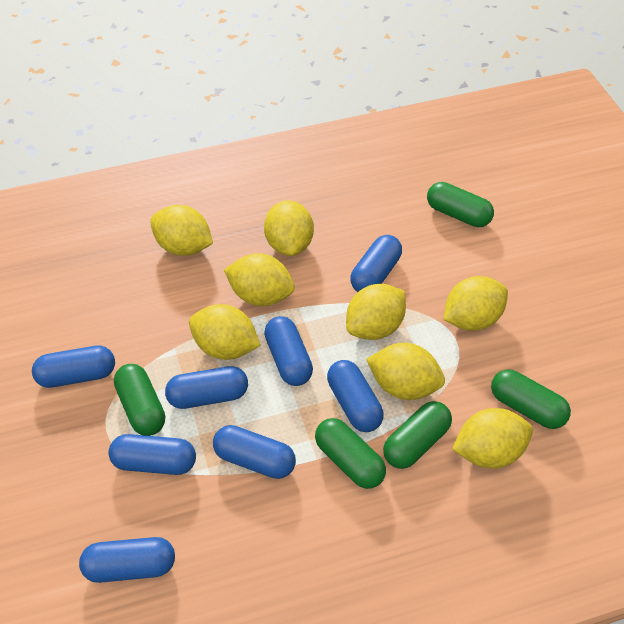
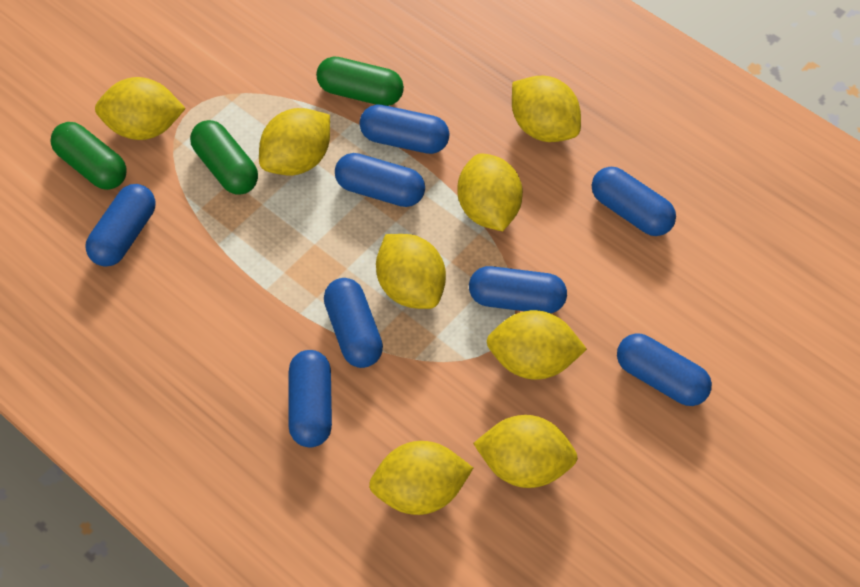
green capsule: [114,364,165,436] [315,418,386,489] [383,401,452,469] [427,182,494,227] [491,369,571,429] = 5 -> [51,122,127,190] [190,120,258,195] [316,57,404,106] = 3

